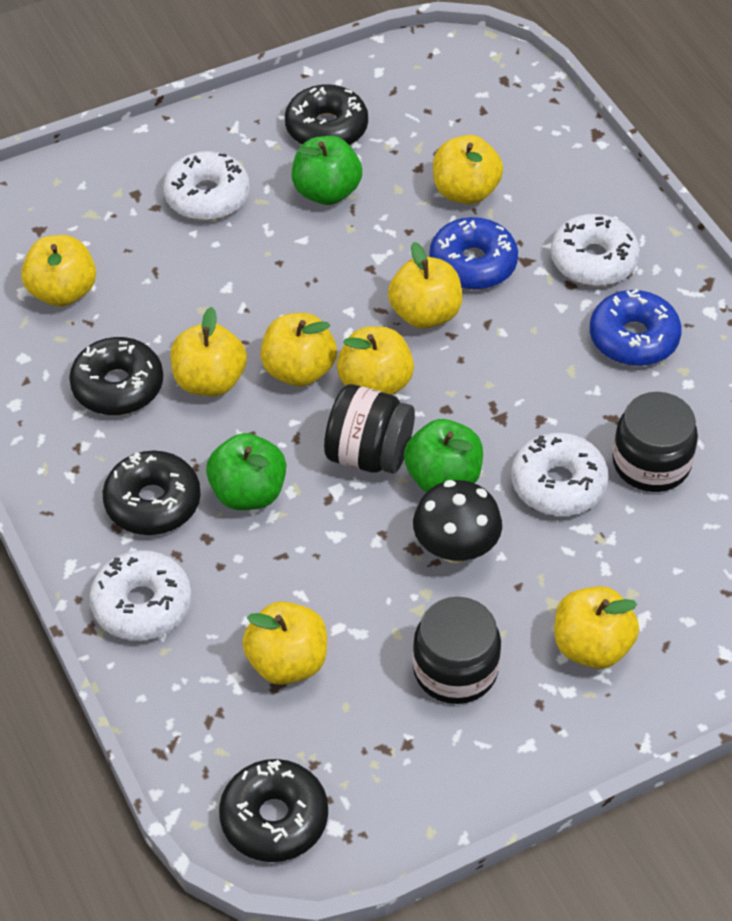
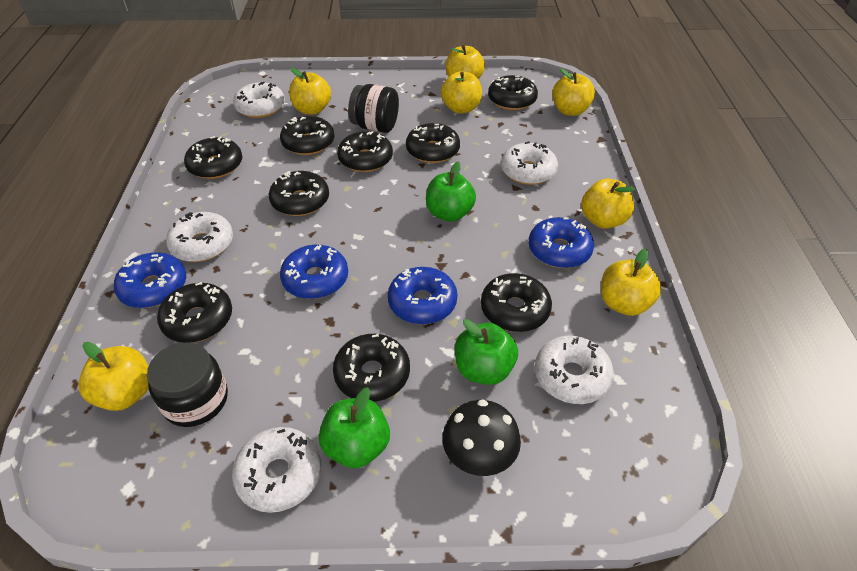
black donut: [69,337,163,415] [103,450,201,535] [219,759,328,862] [285,84,368,145] = 4 -> [157,282,232,343] [184,136,242,179] [269,171,329,216] [280,116,334,155] [333,334,410,402] [337,131,393,172] [406,123,460,163] [481,273,552,332] [488,75,538,110] = 9
black jar: [324,384,415,474] [413,597,501,704] [613,392,698,492] = 3 -> [147,342,228,427] [348,84,399,133] = 2
blue donut: [429,217,518,290] [590,289,682,366] = 2 -> [114,252,186,308] [280,245,348,299] [388,267,458,324] [529,217,594,268] = 4
white donut: [90,550,192,641] [163,151,250,221] [511,433,609,516] [551,214,640,286] = 4 -> [166,212,233,262] [232,427,321,513] [233,82,285,118] [501,141,558,185] [535,336,614,404] = 5
yellow apple: [21,235,96,307] [170,307,247,396] [242,601,327,685] [261,313,337,387] [337,326,414,395] [388,242,462,329] [433,135,503,204] [554,586,639,669] = 8 -> [79,342,149,411] [289,68,331,115] [441,71,482,114] [446,45,485,79] [552,68,595,116] [581,179,635,229] [601,249,662,316] = 7

